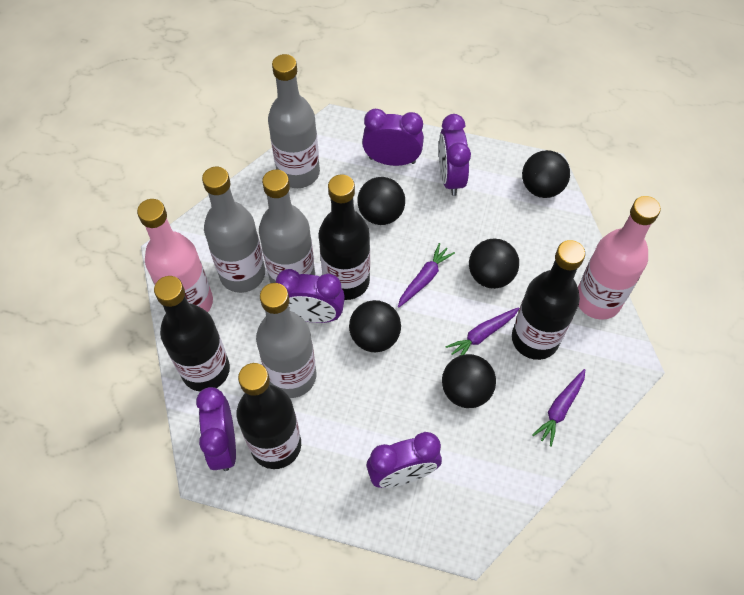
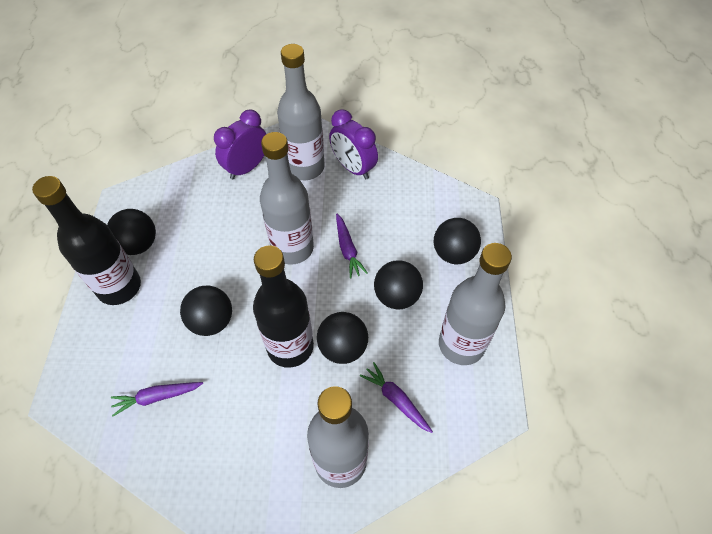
black bottle: [154,276,230,391] [237,363,301,469] [319,174,370,300] [512,240,585,360] = 4 -> [32,176,141,305] [253,245,314,368] = 2
pink bottle: [137,199,213,312] [578,196,661,320] = 2 -> none = 0
purple clock: [196,387,236,471] [276,269,345,323] [362,109,424,166] [366,432,442,488] [439,114,471,196] = 5 -> [214,109,266,179] [329,109,378,180] = 2

